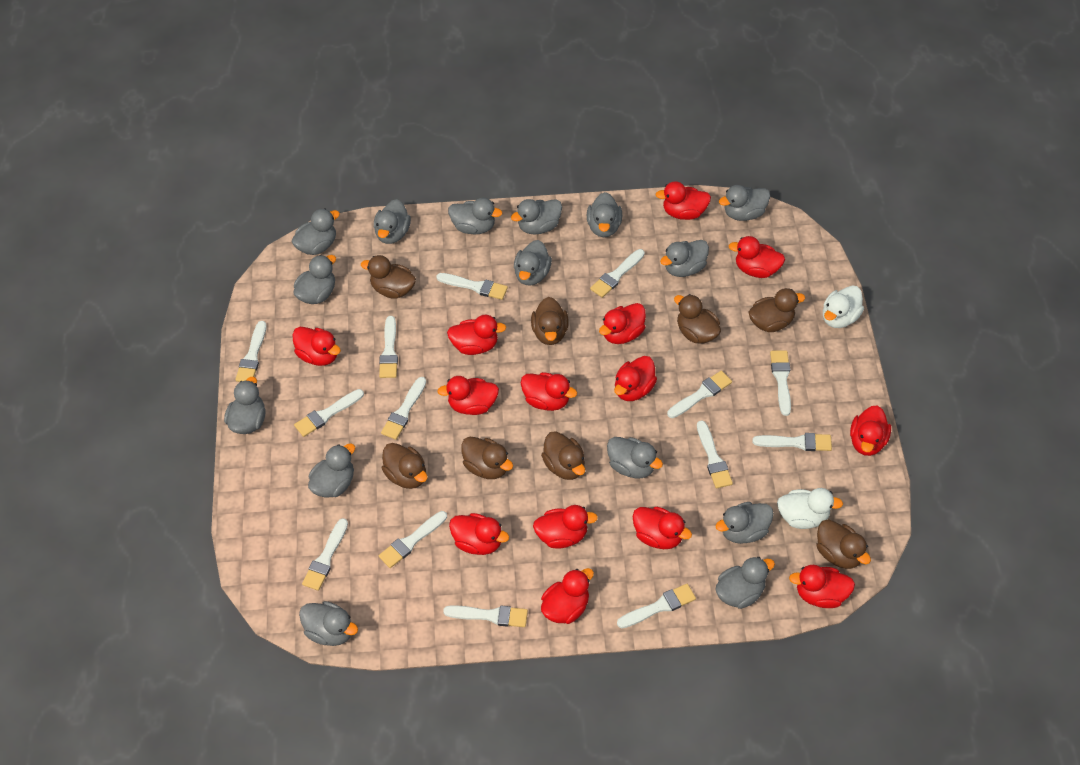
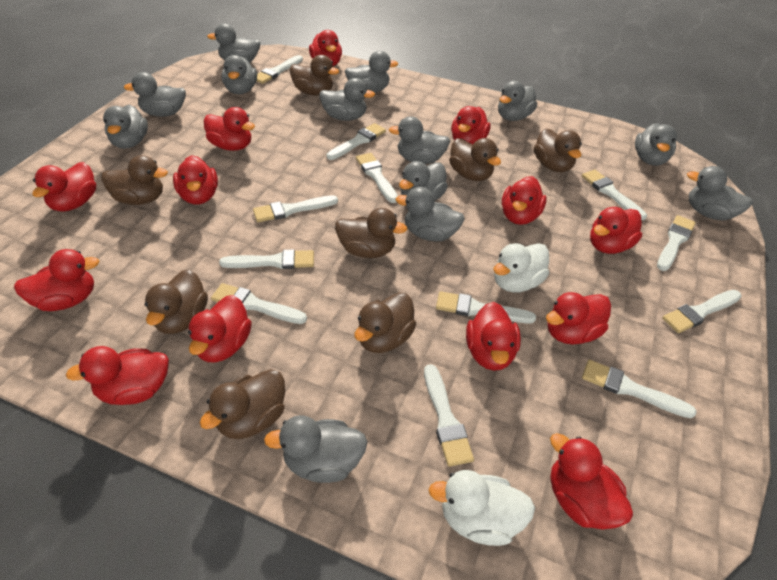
grey duck: [224,377,265,434] [291,209,340,255] [294,255,336,304] [299,601,358,646] [308,443,355,498] [374,199,411,244] [448,198,502,234] [511,199,562,235] [514,240,552,285] [587,192,622,237] [607,437,663,478] [660,240,709,277] [715,502,774,544] [716,557,775,609] [719,185,770,221] = 15 -> [103,105,148,149] [124,72,186,117] [207,23,260,63] [222,55,257,94] [264,415,368,483] [319,78,375,121] [345,51,399,93] [389,116,450,164] [395,187,465,242] [399,161,448,201] [498,81,537,121] [635,123,677,166] [687,166,753,221] = 13
red duck: [292,327,341,366] [437,376,499,415] [447,315,507,355] [449,513,509,555] [521,372,577,411] [533,505,598,549] [541,568,594,624] [599,303,646,344] [614,356,657,401] [633,507,692,549] [655,181,711,220] [728,236,785,278] [789,565,855,608] [850,406,891,456] = 14 -> [14,249,99,311] [32,162,96,212] [66,346,169,405] [173,155,218,204] [188,295,252,363] [204,107,255,151] [309,30,342,66] [451,106,491,144] [466,302,521,371] [502,176,547,225] [546,292,611,344] [550,433,633,530] [590,207,642,254] = 13
white brush: [235,321,266,382] [294,389,364,437] [302,518,348,591] [379,316,398,378] [379,511,447,568] [381,377,426,440] [436,273,508,300] [443,605,528,627] [590,249,645,298] [617,584,696,628] [667,371,732,418] [697,420,733,488] [752,433,832,451] [770,350,791,416] = 14 -> [211,283,307,324] [219,249,314,269] [253,195,338,222] [257,55,303,84] [327,123,386,160] [356,153,398,203] [424,364,474,467] [436,291,536,323] [582,169,647,220] [582,360,697,418] [657,215,696,271] [662,290,742,333] = 12

